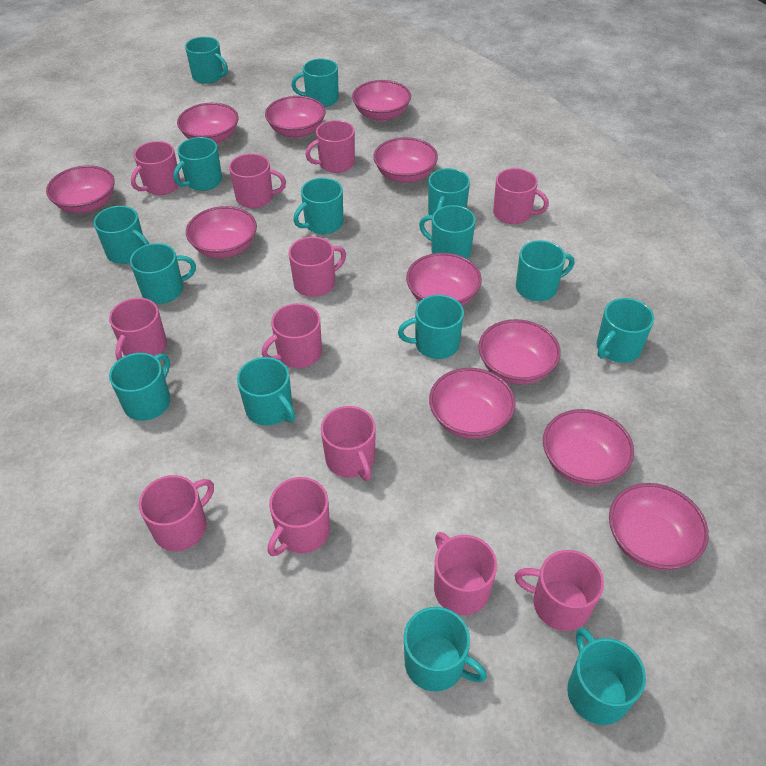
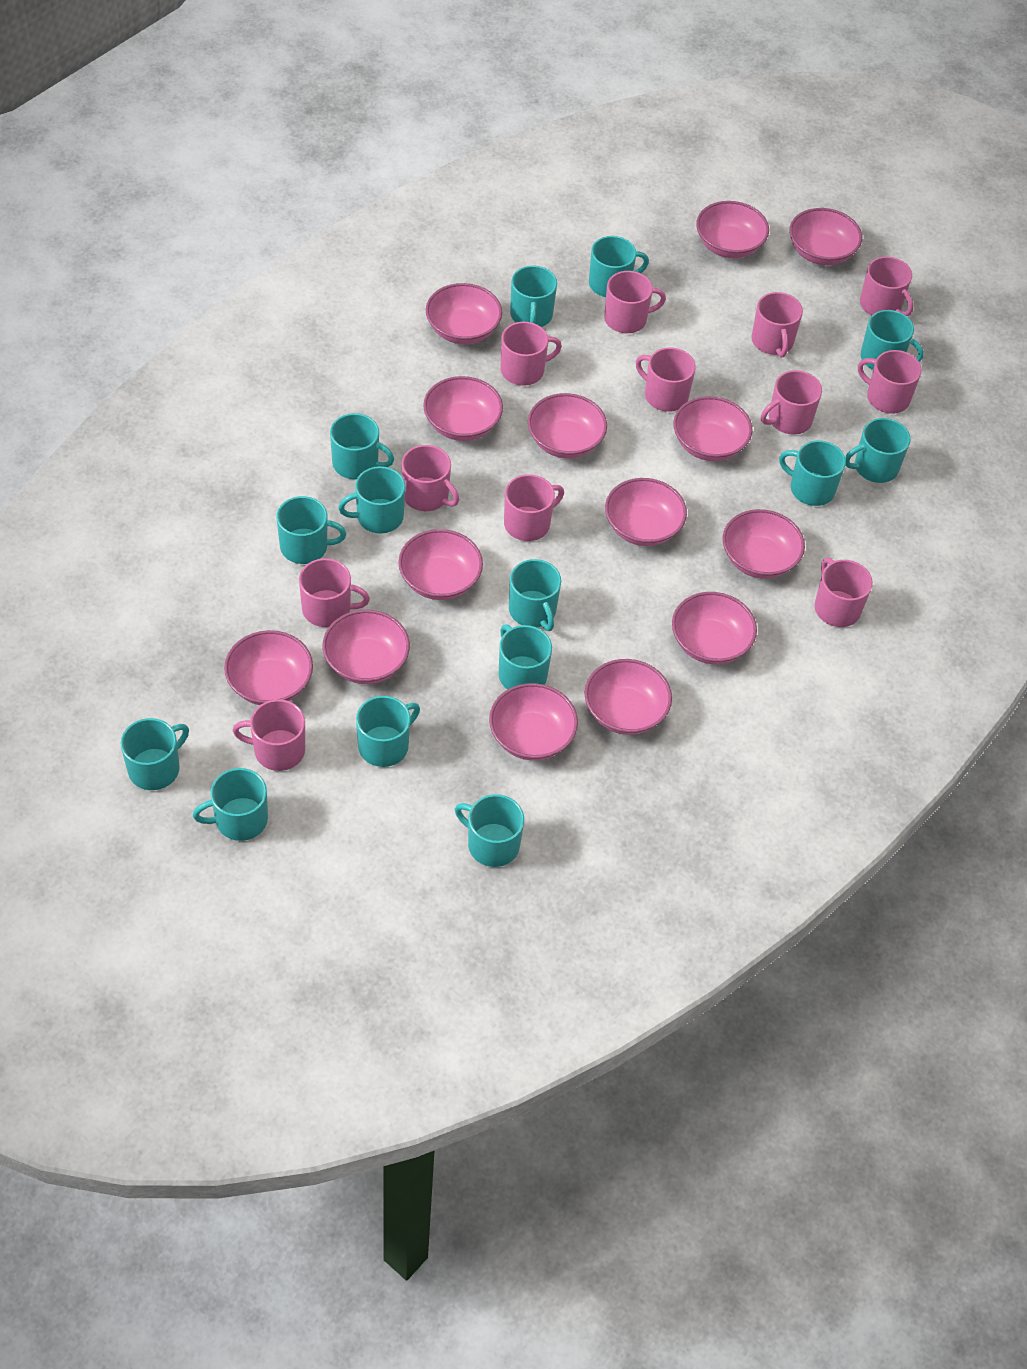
pink bowl: [46,165,115,213] [177,103,239,144] [186,206,257,258] [265,96,326,138] [352,80,411,121] [373,137,438,183] [406,253,482,306] [429,368,516,439] [478,319,561,385] [543,409,634,486] [609,483,709,570] = 11 -> [224,630,313,705] [322,610,410,684] [398,529,483,600] [423,376,503,441] [426,283,502,344] [489,683,578,761] [528,393,607,458] [585,659,672,735] [605,478,687,546] [672,592,757,664] [674,396,752,461] [696,201,769,258] [723,509,805,579] [789,208,862,265] = 14
turquoise mug: [94,206,149,264] [109,353,171,421] [130,243,196,304] [173,137,222,191] [185,37,228,84] [237,357,295,426] [291,59,339,107] [293,178,343,234] [398,295,464,359] [404,607,487,692] [419,205,476,259] [428,168,470,215] [516,240,574,301] [567,628,646,725] [597,298,654,363] = 15 -> [121,718,189,790] [193,768,268,841] [277,496,346,564] [330,413,394,479] [338,466,405,534] [356,696,420,767] [455,794,524,867] [499,624,552,690] [509,559,561,631] [510,266,557,327] [589,236,649,297] [779,440,846,506] [845,418,911,483] [861,310,924,370] = 14

